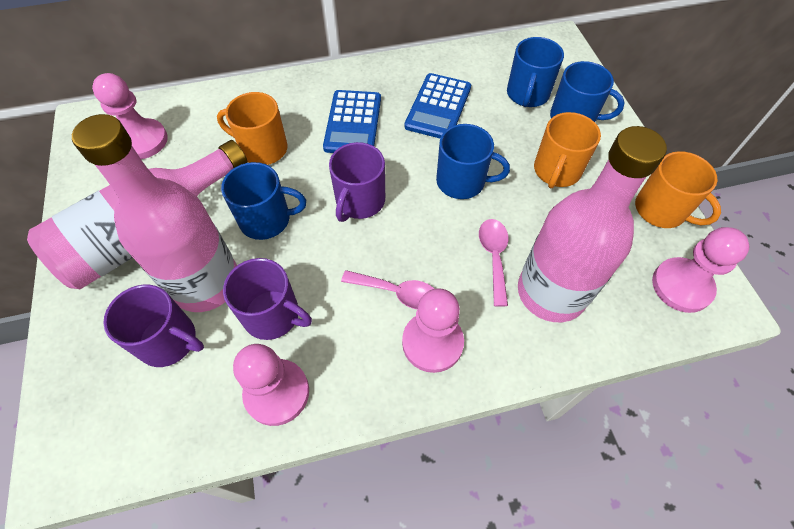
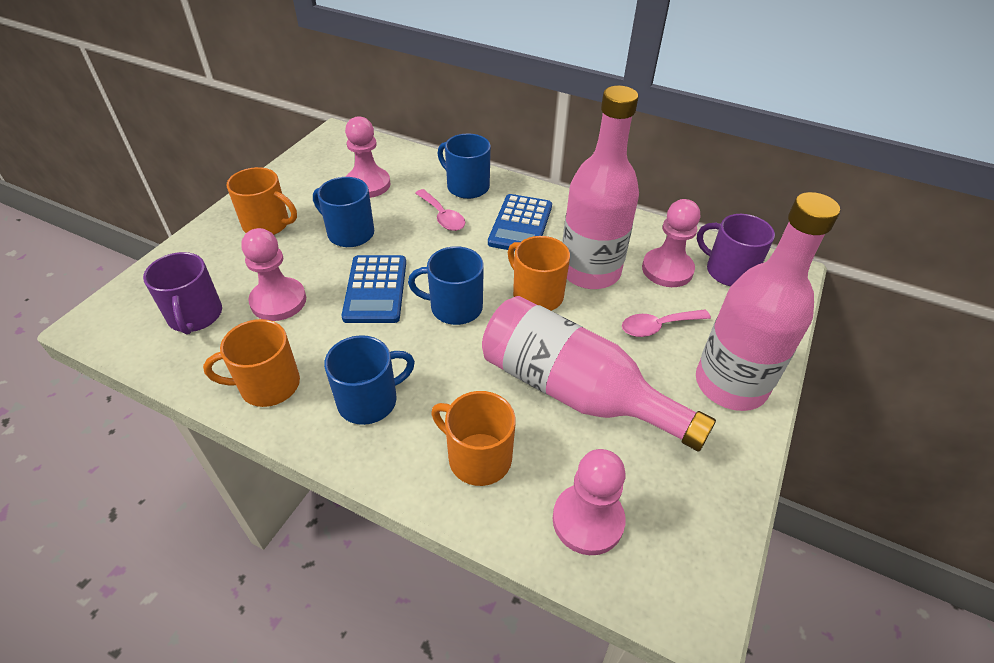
orange mug: [217,92,288,165] [534,112,601,188] [635,151,721,228] = 3 -> [203,319,300,407] [226,167,297,235] [431,391,516,486] [508,236,570,311] = 4
purple mug: [103,285,204,367] [223,258,312,340] [329,142,385,222] = 3 -> [143,252,222,334] [697,214,775,286] = 2

